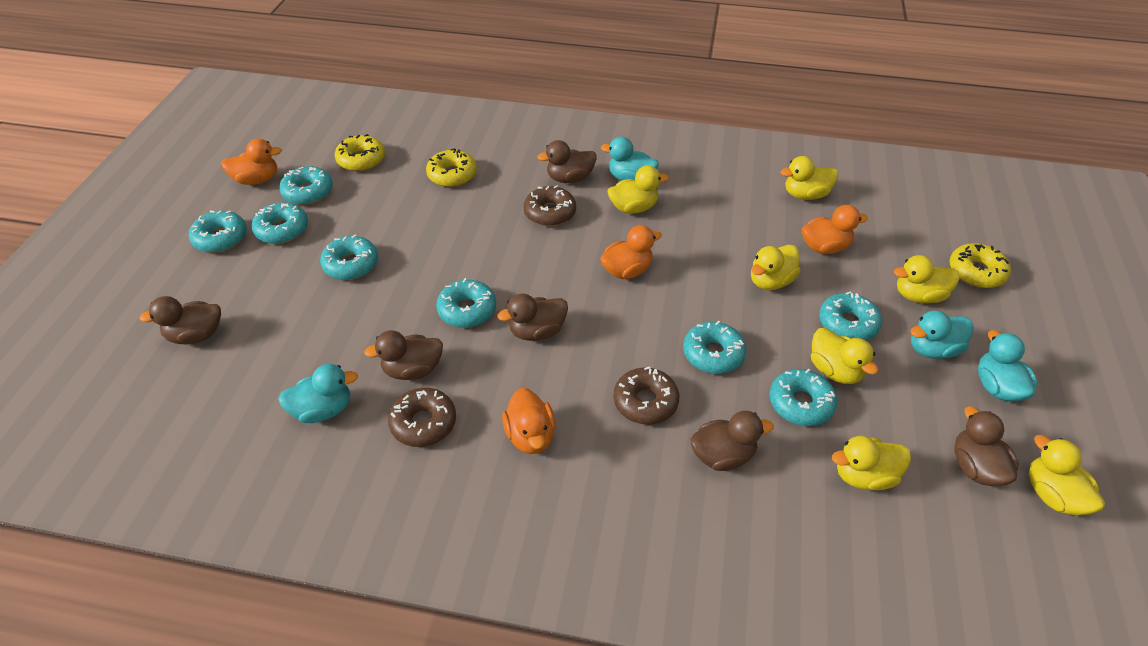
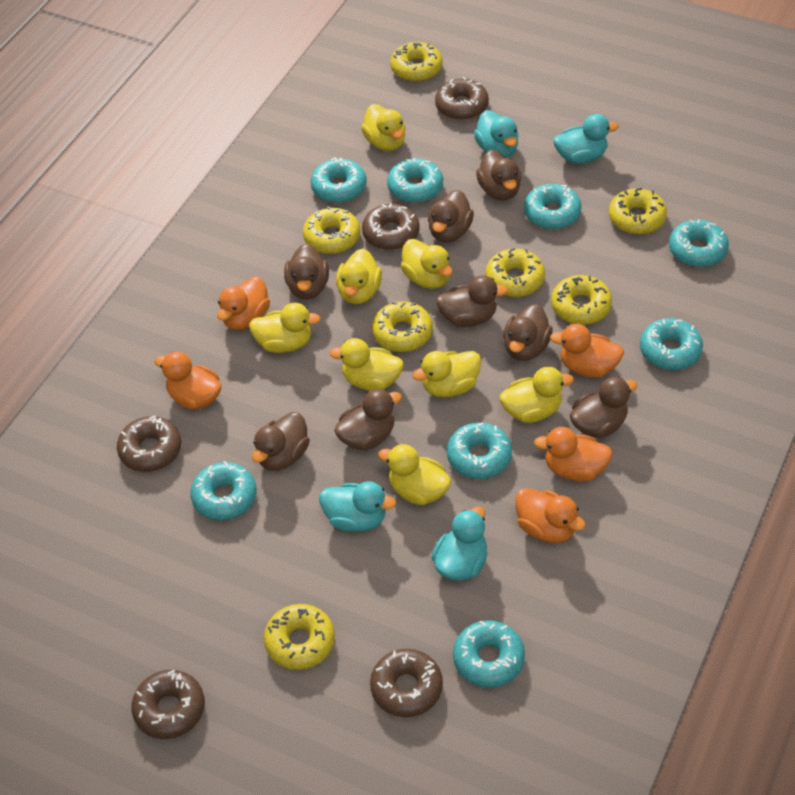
brown donut: [388,388,456,447] [524,185,576,226] [613,366,679,425] = 3 -> [117,416,181,472] [132,670,205,739] [362,203,420,250] [370,649,443,717] [435,77,489,120] = 5
brown duck: [139,296,221,345] [364,330,443,380] [498,294,568,341] [537,140,597,183] [690,411,773,471] [954,406,1019,486] = 6 -> [252,412,310,471] [284,244,329,299] [334,389,402,450] [428,190,474,242] [436,275,508,327] [476,150,521,200] [503,304,553,361] [570,377,637,438] = 8
orange duck: [221,139,282,185] [502,388,555,454] [600,225,662,279] [802,205,868,254] = 4 -> [155,351,221,410] [217,276,270,330] [515,488,586,543] [534,427,613,482] [550,324,624,378] = 5
yellow donut: [335,134,385,171] [426,148,477,187] [950,243,1011,288] = 3 -> [264,604,335,670] [303,206,360,254] [372,301,433,352] [390,42,443,82] [485,248,545,297] [551,275,612,325] [609,188,667,234] = 7
yellow duck: [608,165,669,214] [751,245,801,290] [781,156,838,200] [811,328,879,384] [832,436,911,490] [894,255,960,303] [1029,435,1105,515] = 7 -> [249,303,321,353] [329,338,404,391] [336,249,382,304] [361,104,406,151] [378,444,451,505] [400,239,452,289] [413,351,481,398] [500,367,574,423] = 8

